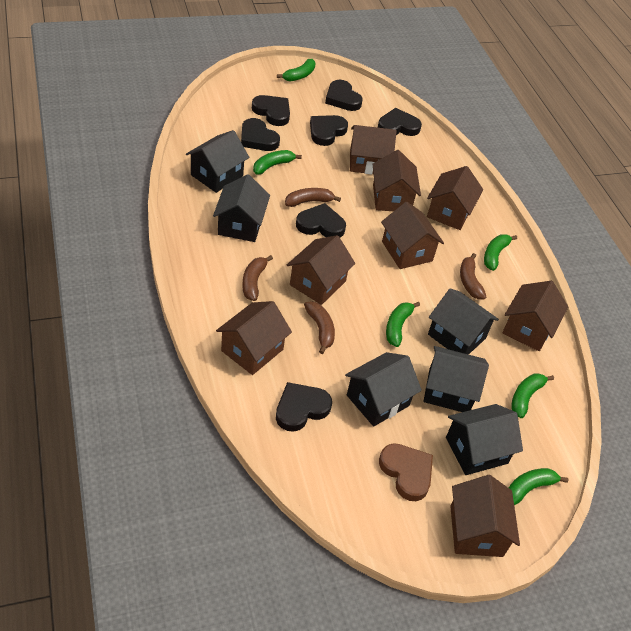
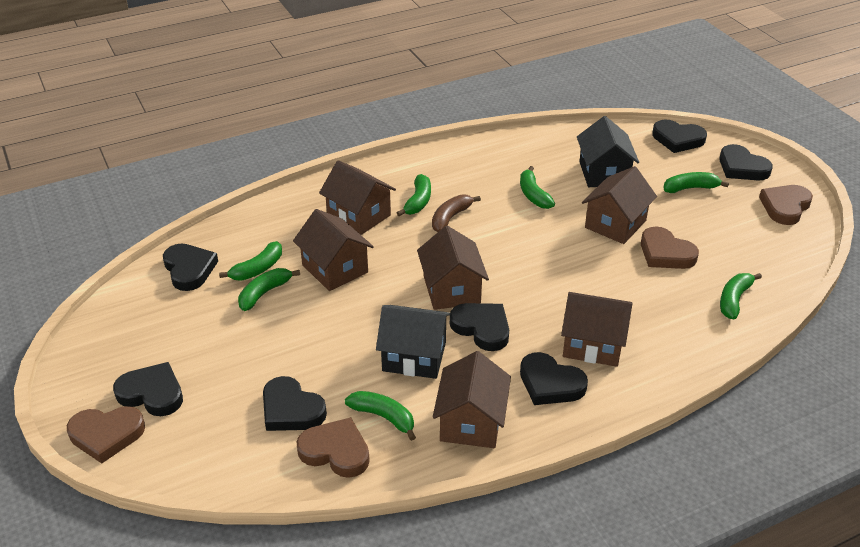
black house: [186,130,249,193] [213,174,270,242] [345,352,422,427] [424,346,489,412] [428,289,499,355] [446,404,523,475] = 6 -> [376,305,451,379] [577,116,639,187] = 2
brown banana: [242,255,273,301] [285,188,341,207] [304,301,335,354] [460,253,486,299] = 4 -> [432,194,481,232] = 1
brown heart: [379,443,433,501] = 1 -> [67,406,145,464] [296,417,370,478] [641,227,699,269] [759,185,813,225] = 4
brown house: [216,301,292,375] [287,235,355,305] [350,125,397,175] [373,150,421,211] [381,202,444,269] [427,166,483,230] [450,475,520,557] [502,281,568,351] = 8 -> [293,209,374,291] [319,160,396,235] [417,226,489,310] [433,351,511,448] [561,292,633,367] [582,166,657,244] = 6
green banana: [253,150,302,175] [277,59,316,81] [386,302,420,347] [484,235,517,271] [509,468,568,505] [511,374,554,418] = 6 -> [219,241,282,281] [238,268,300,311] [345,391,416,441] [397,174,431,216] [520,166,555,209] [663,172,729,193] [720,273,762,319] = 7

